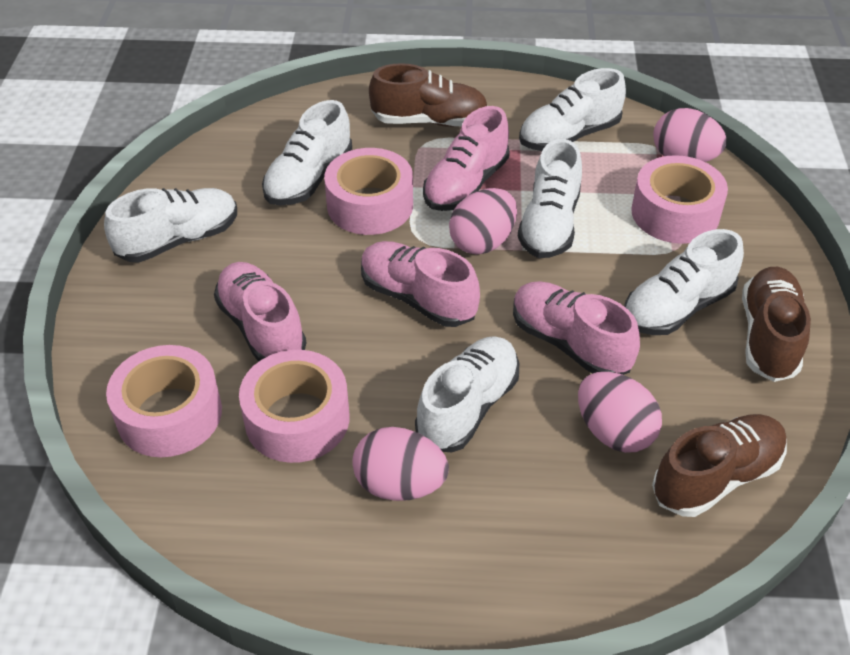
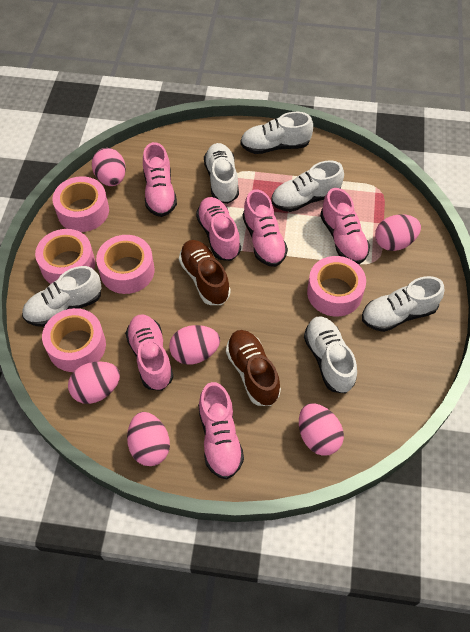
brown shoe: [369,63,487,127] [652,414,787,517] [742,267,811,382] = 3 -> [179,240,231,305] [226,330,281,406] = 2
pink egg: [352,427,449,501] [449,188,517,255] [578,372,662,453] [653,108,727,162] = 4 -> [68,361,120,404] [92,148,126,186] [127,412,170,466] [169,325,220,365] [299,403,344,456] [375,214,421,251] = 6
pink shoe: [214,262,306,362] [361,241,480,327] [423,106,510,211] [513,281,640,375] = 4 -> [125,314,174,391] [143,142,177,217] [196,197,241,261] [198,382,244,479] [243,189,288,267] [320,188,370,264] = 6
pink tape: [106,345,222,457] [239,350,349,463] [324,148,413,235] [631,155,728,244] = 4 -> [35,229,95,284] [42,308,106,372] [53,176,109,232] [96,235,154,294] [307,256,366,316] = 5

